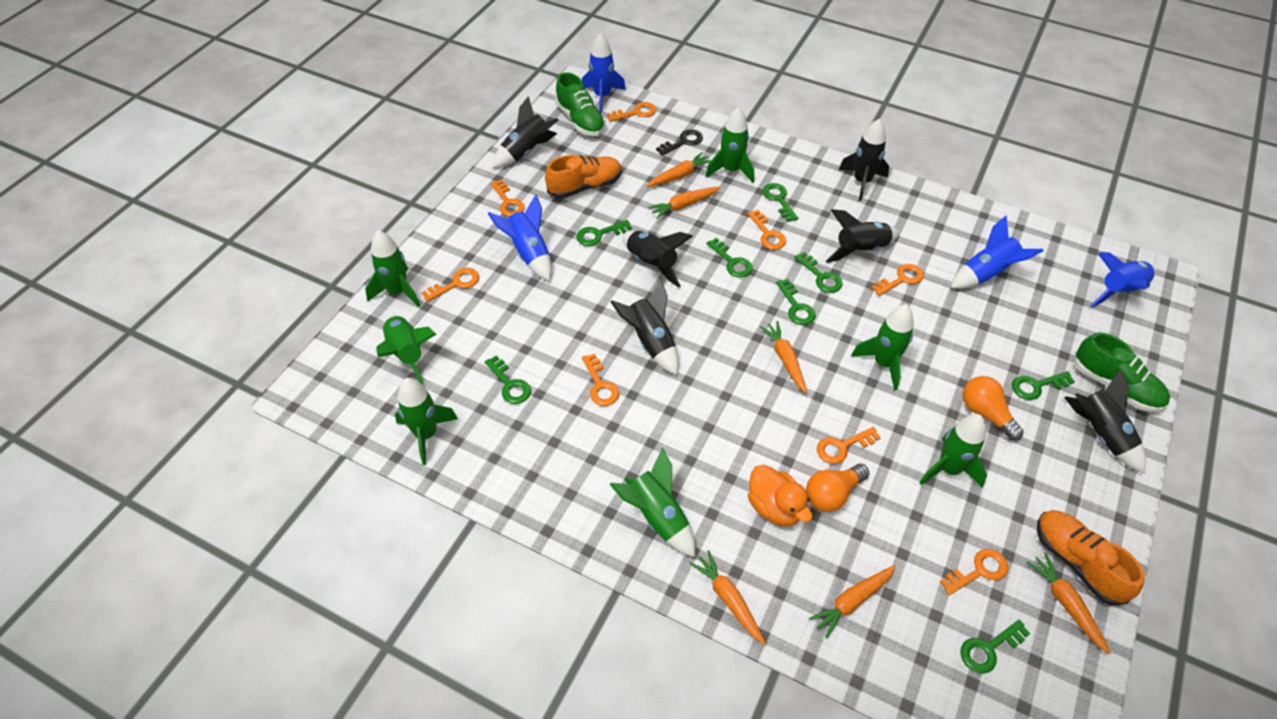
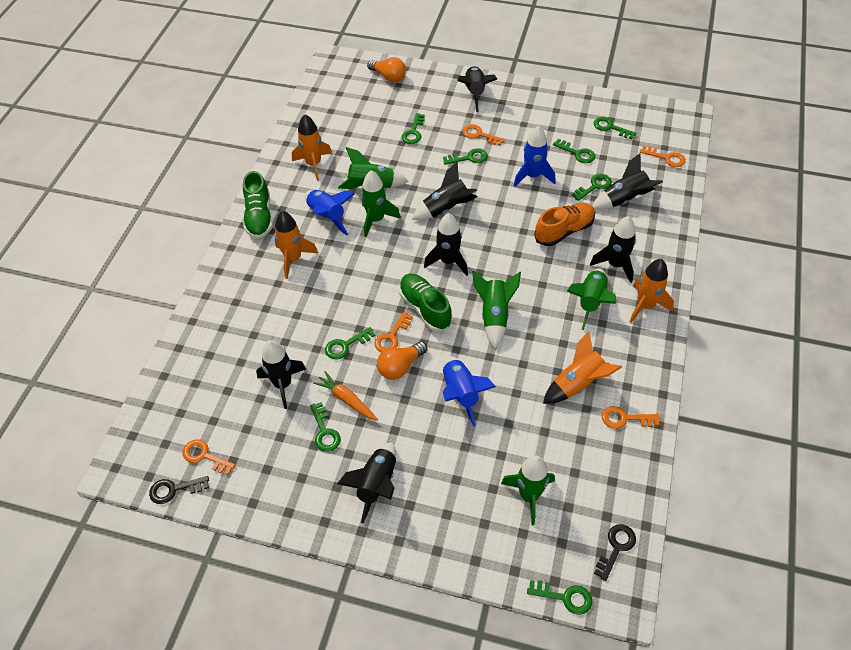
black key: [656,129,703,156] = 1 -> [149,476,209,504] [594,524,636,581] = 2
black rocket: [492,96,558,168] [611,280,679,375] [623,231,693,287] [826,209,899,263] [839,119,889,201] [1064,369,1146,474] = 6 -> [256,340,306,409] [337,442,396,523] [412,161,477,220] [424,213,468,276] [457,66,497,112] [590,216,636,283] [592,153,663,210] = 7
blue rocket: [488,194,552,281] [582,33,626,113] [951,215,1043,289] [1090,252,1156,307] = 4 -> [305,190,355,236] [443,356,496,427] [514,126,555,187] = 3
green rocket: [365,230,421,307] [376,315,437,385] [395,378,458,465] [610,448,696,557] [706,107,754,183] [851,304,914,390] [919,414,987,488] = 7 -> [338,147,409,189] [361,170,401,237] [472,270,521,349] [501,456,555,525] [567,268,616,330] = 5
orange carrot: [646,152,711,187] [648,186,720,219] [689,550,766,645] [760,321,807,393] [809,565,896,638] [1026,552,1111,654] = 6 -> [313,371,378,421] = 1
orange duck: [748,465,812,526] = 1 -> none = 0
orange key: [422,268,479,302] [491,180,525,217] [582,353,619,406] [607,102,656,122] [747,210,786,250] [817,427,881,464] [871,264,924,296] [940,549,1008,595] = 8 -> [183,439,235,475] [374,312,413,353] [463,124,505,146] [602,406,660,429] [640,145,686,167] = 5
orange rocket: none = 0 -> [274,211,318,279] [292,114,332,181] [543,331,622,404] [629,259,674,323] = 4
orange shoe: [545,155,622,198] [1037,510,1145,605] = 2 -> [534,203,595,246] = 1

